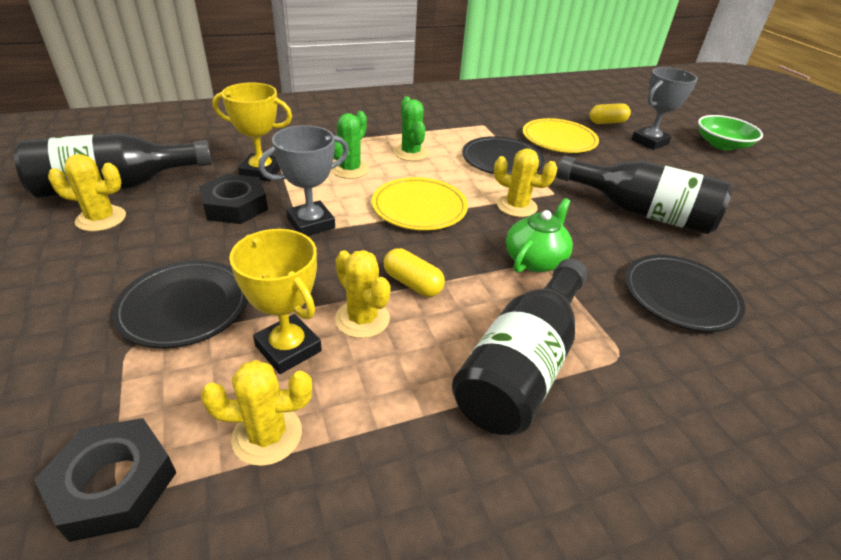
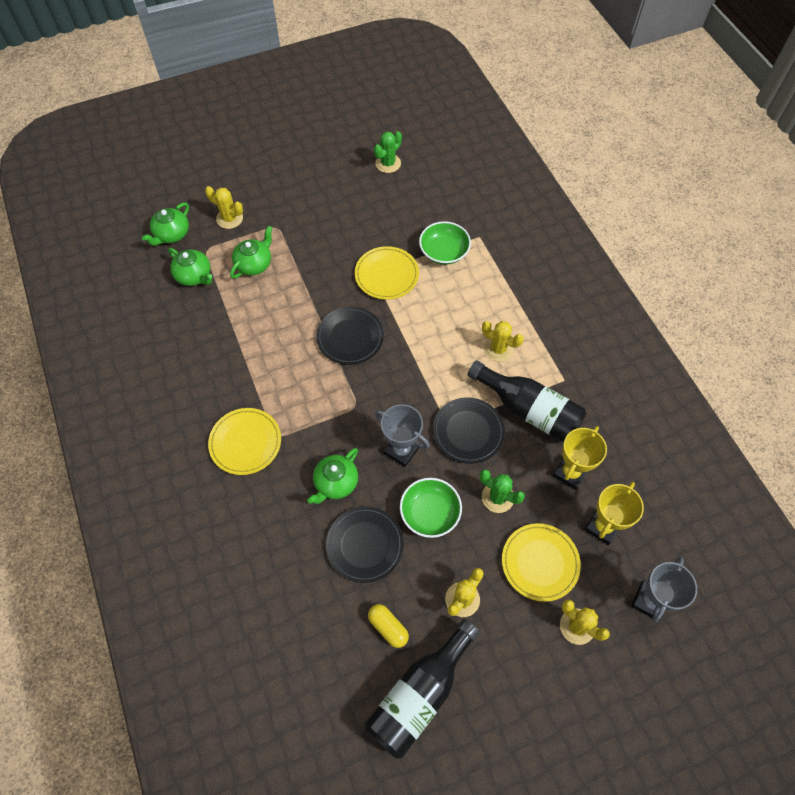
black bottle: [14,133,212,198] [452,259,587,435] [556,156,732,234] = 3 -> [365,619,480,759] [468,360,587,443] = 2
black nut: [34,418,177,542] [199,174,268,224] = 2 -> none = 0
green bowl: [698,115,763,150] = 1 -> [400,478,462,538] [419,221,471,265] = 2
green teapot: [506,198,573,273] = 1 -> [142,202,189,246] [168,248,212,286] [230,226,272,279] [307,448,358,504] = 4
yellow capsule: [384,248,445,297] [590,103,631,124] = 2 -> [368,604,409,648] = 1
yellow plate: [372,177,468,230] [523,118,599,153] = 2 -> [208,408,281,475] [355,246,419,300] [502,523,581,602] = 3

